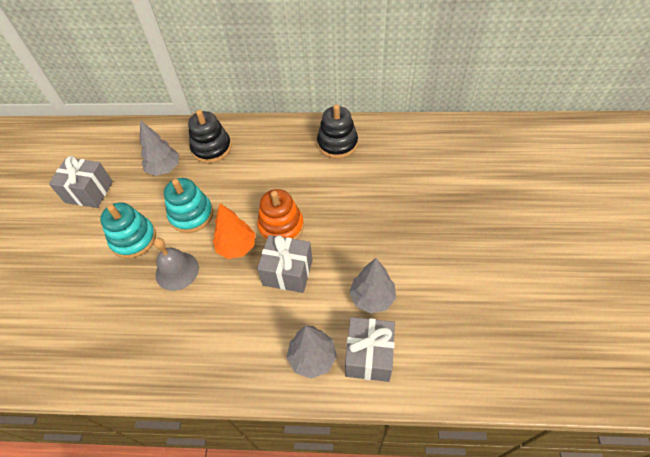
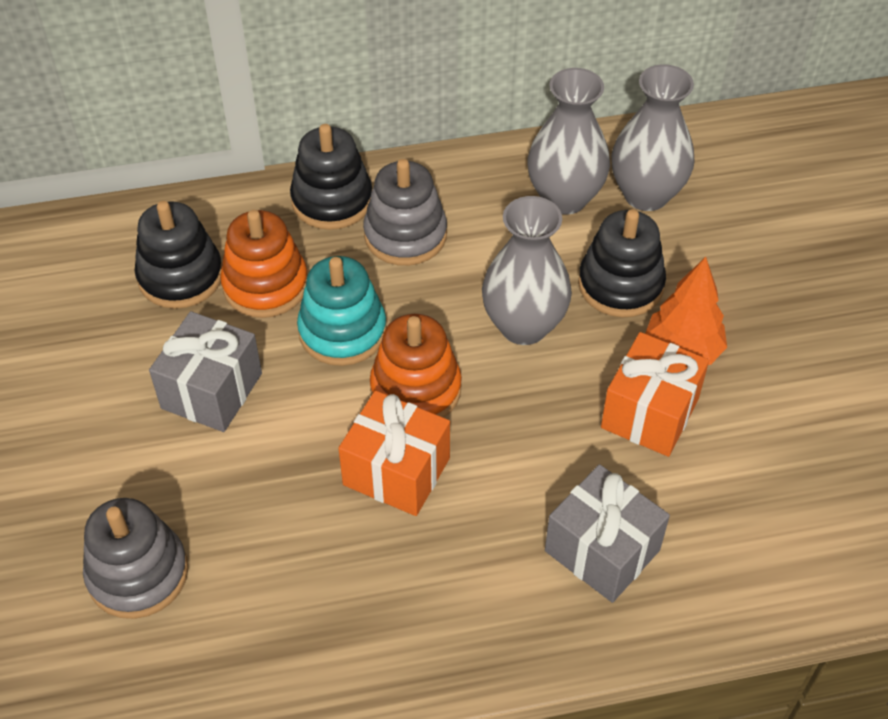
black stacking toy: [188,110,232,163] [317,105,358,159] = 2 -> [134,201,222,309] [290,124,372,230] [578,209,666,317] = 3
grey bell: [154,238,199,291] = 1 -> none = 0
grey gift: [49,156,113,208] [257,235,313,293] [345,317,395,382] = 3 -> [149,311,262,432] [545,464,670,603] = 2
grey stacking toy: none = 0 -> [83,498,188,619] [363,159,447,266] = 2
grey tree: [140,120,179,176] [287,325,337,379] [349,258,396,314] = 3 -> none = 0
grey vase: none = 0 -> [482,196,572,345] [527,68,610,215] [611,64,694,211] = 3
orange gift: none = 0 -> [338,391,450,516] [601,332,709,457] = 2
orange stacking toy: [257,189,304,241] = 1 -> [220,210,308,318] [370,314,462,418] = 2
turquoise stacking toy: [100,202,156,259] [164,178,213,233] = 2 -> [297,256,387,366] = 1

